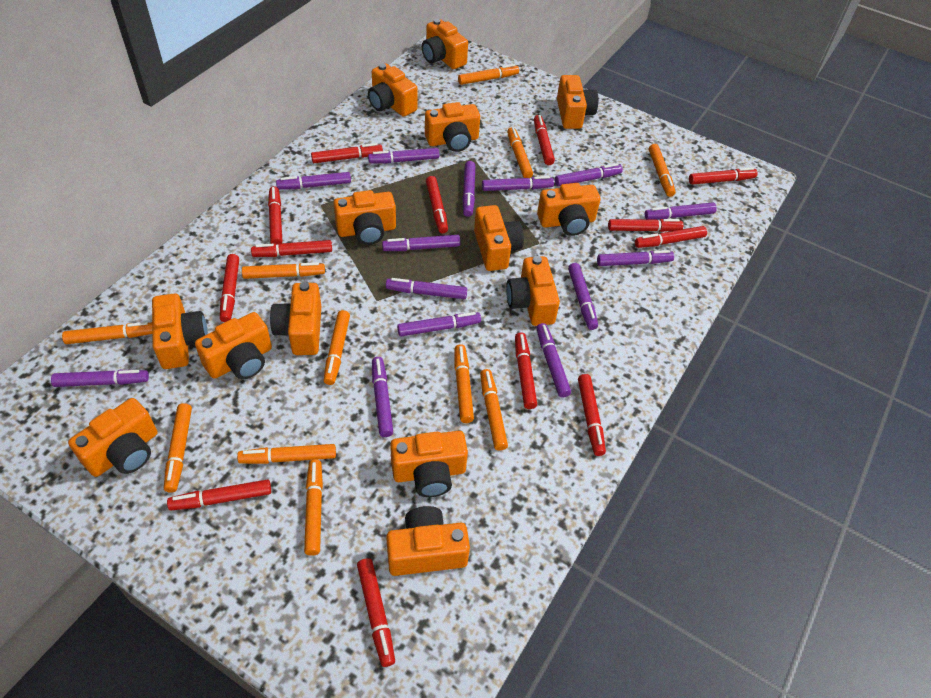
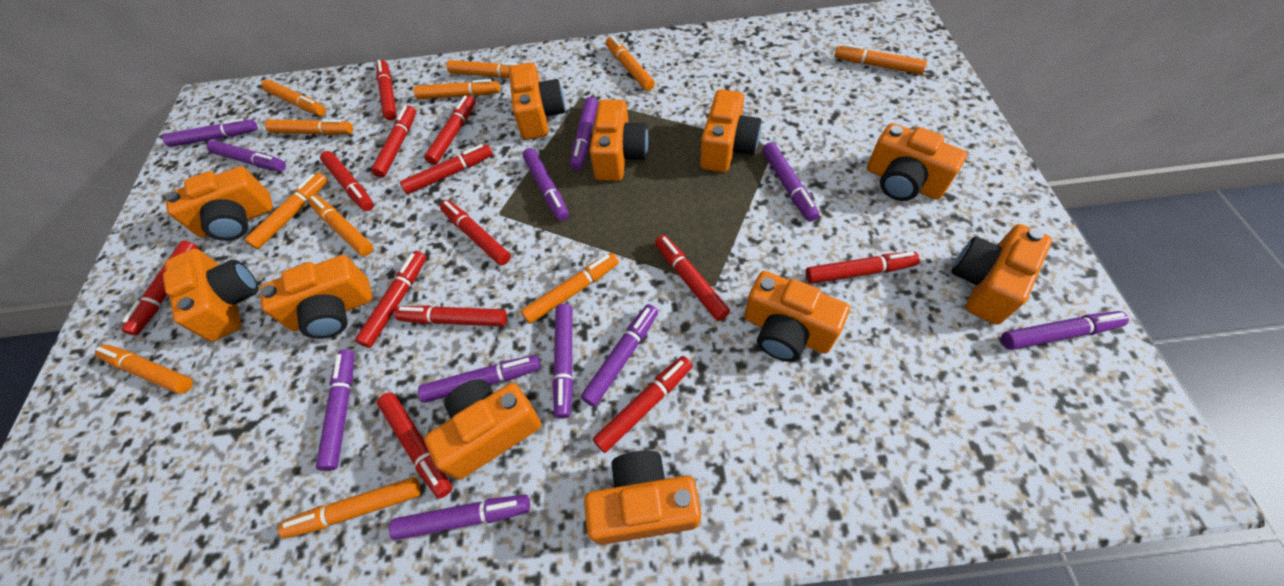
orange camera: [68,398,157,477] [152,293,208,369] [195,312,272,379] [270,282,321,355] [334,190,396,245] [368,63,418,117] [386,506,470,576] [390,431,468,497] [422,19,468,69] [425,102,480,152] [474,205,524,271] [506,256,560,326] [537,183,600,236] [557,75,598,129] = 14 -> [163,249,259,342] [165,166,273,241] [260,255,372,339] [424,379,541,480] [509,62,565,140] [584,451,701,545] [590,100,649,181] [700,89,761,172] [744,271,850,362] [867,123,967,201] [952,224,1052,325] = 11
purple marker: [51,370,149,387] [276,172,351,190] [368,148,439,163] [372,357,393,437] [382,235,460,251] [386,278,467,299] [397,312,481,337] [462,161,475,217] [482,176,554,191] [536,323,571,398] [555,163,623,186] [568,263,598,330] [597,250,674,266] [645,202,717,220] = 14 -> [162,118,257,147] [207,140,286,171] [316,350,354,471] [389,495,530,540] [418,355,541,403] [523,148,569,221] [552,304,573,419] [570,97,598,170] [581,304,658,407] [762,142,819,222] [1001,311,1129,350] = 11

